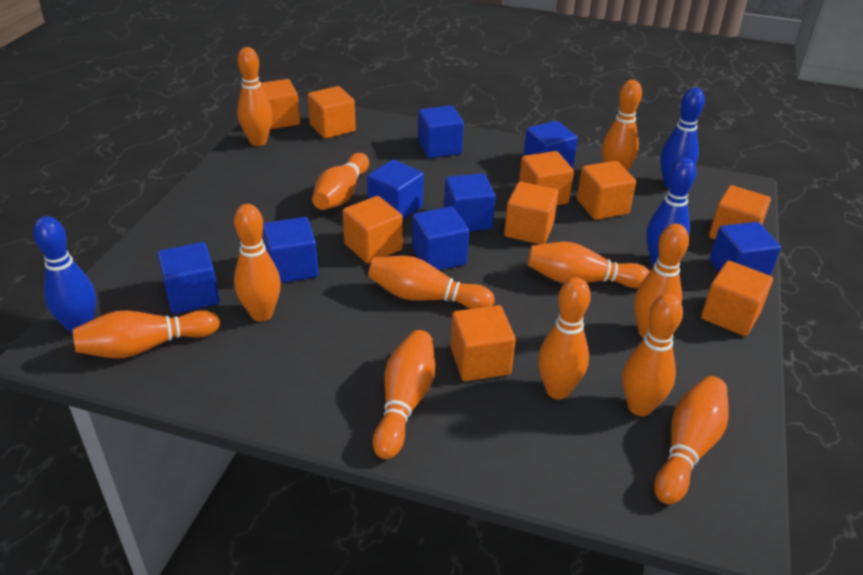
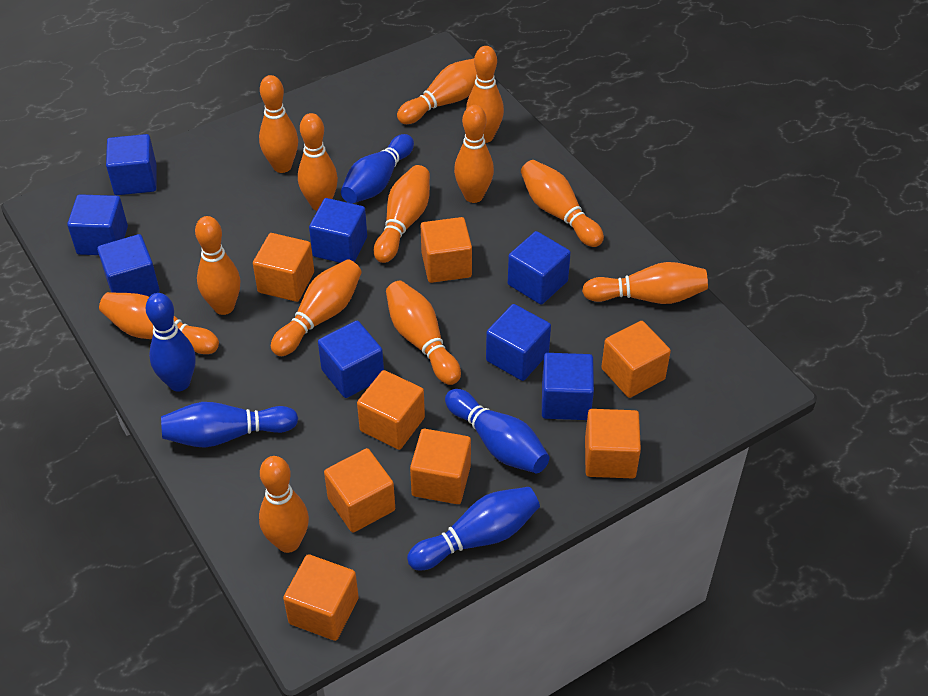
blue bowling pin: [33,216,96,335] [646,158,697,265] [660,88,705,188] = 3 -> [146,293,196,391] [161,402,298,448] [341,134,414,204] [407,487,540,570] [445,389,549,473] = 5
orange bowling pin: [73,310,220,358] [234,204,281,322] [237,47,272,146] [312,153,369,210] [368,256,495,309] [373,330,435,459] [527,242,650,288] [538,277,591,399] [602,80,642,171] [622,294,683,416] [634,224,689,338] [654,376,729,504] = 12 -> [99,292,219,354] [195,216,240,315] [259,75,298,173] [259,456,309,553] [271,259,362,356] [298,113,338,211] [374,165,430,263] [386,281,461,385] [397,58,477,124] [454,105,494,203] [466,46,504,143] [521,160,604,247] [582,262,708,304] = 13
orange cube: [261,79,300,130] [308,86,356,139] [343,196,403,264] [451,305,516,381] [504,182,558,244] [519,151,574,205] [577,161,636,220] [701,261,773,336] [709,185,771,239] = 9 -> [253,233,314,302] [283,554,359,641] [324,448,395,533] [357,370,425,450] [410,429,471,504] [421,217,472,283] [585,409,641,479] [601,321,671,398] = 8

